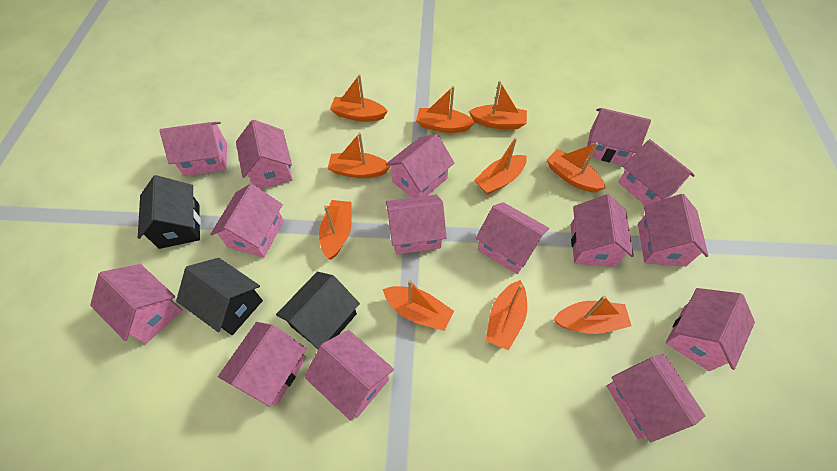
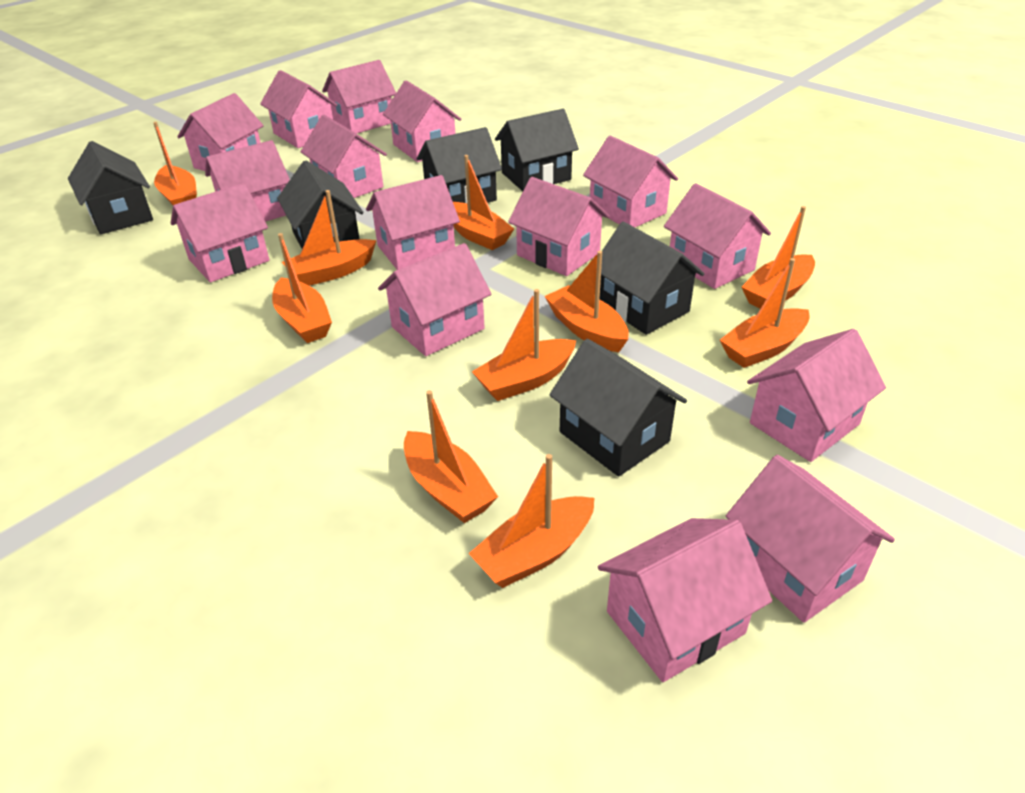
black house: [138,175,201,249] [176,258,263,335] [276,272,360,349] = 3 -> [68,141,153,234] [277,160,363,249] [416,127,502,203] [495,109,579,191] [549,339,687,477] [600,222,704,335] = 6

